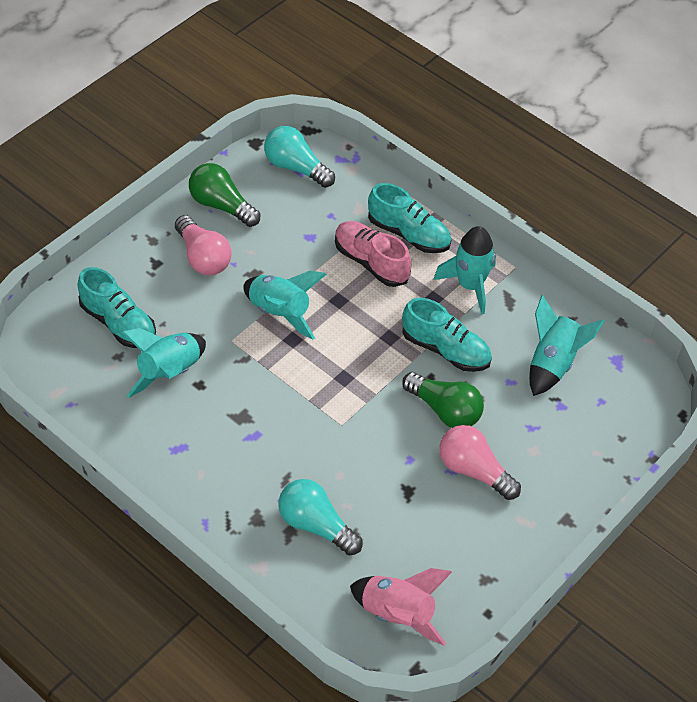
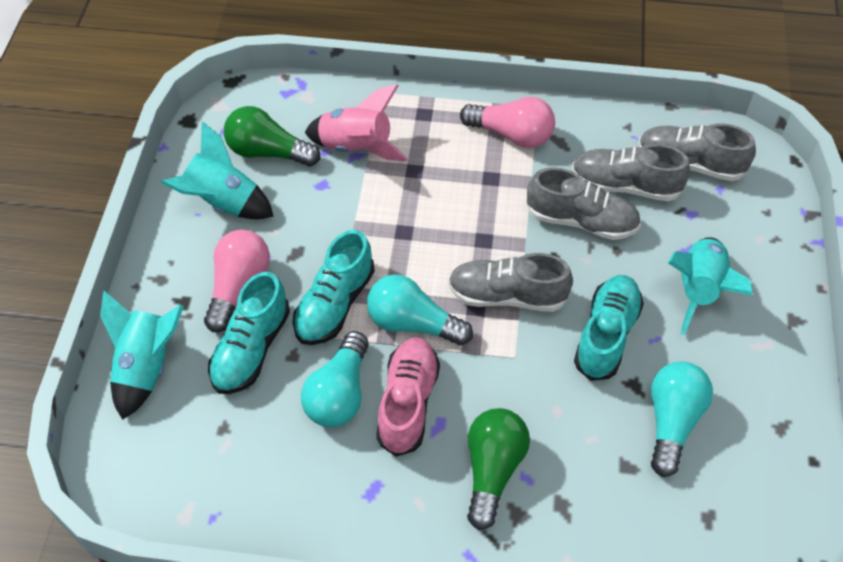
grey shoe: none = 0 -> [448,253,573,312] [526,167,641,240] [572,144,690,201] [638,123,756,181] = 4
turquoise light bulb: [264,126,335,188] [279,479,362,556] = 2 -> [301,331,369,427] [367,275,473,346] [651,362,713,477] = 3
turquoise rocket: [122,328,206,398] [243,271,327,340] [433,226,496,314] [529,295,604,396] = 4 -> [100,290,184,420] [161,121,274,219] [668,237,753,335] = 3

